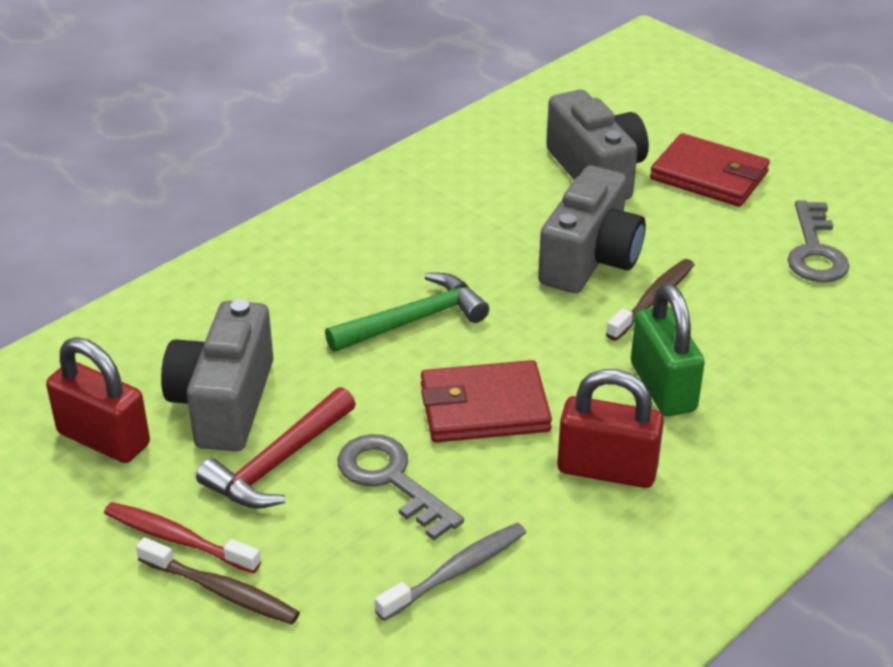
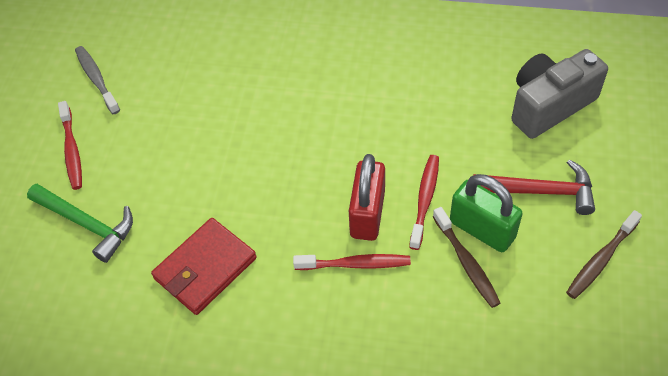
grey camera: [161,299,274,451] [538,166,646,293] [546,89,649,200] = 3 -> [511,49,608,139] = 1
grey key: [337,434,464,540] [787,201,849,282] = 2 -> none = 0
red padlock: [46,337,150,463] [557,369,664,488] = 2 -> [349,154,385,241] = 1
red toothbrush: [104,502,261,574] = 1 -> [58,101,82,190] [293,254,411,270] [409,155,439,250] = 3
red wallet: [421,360,552,443] [650,133,770,207] = 2 -> [151,218,257,315] = 1

